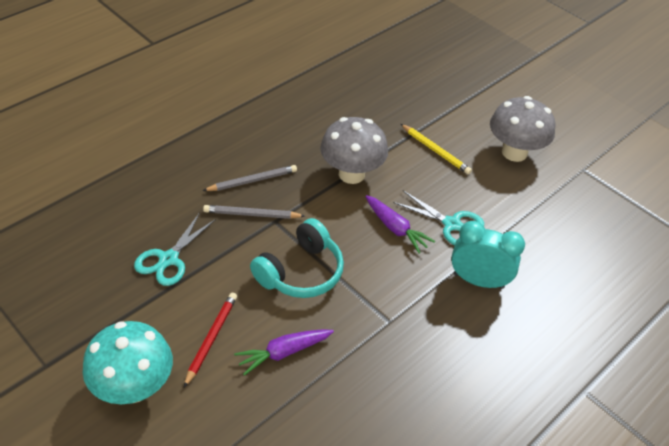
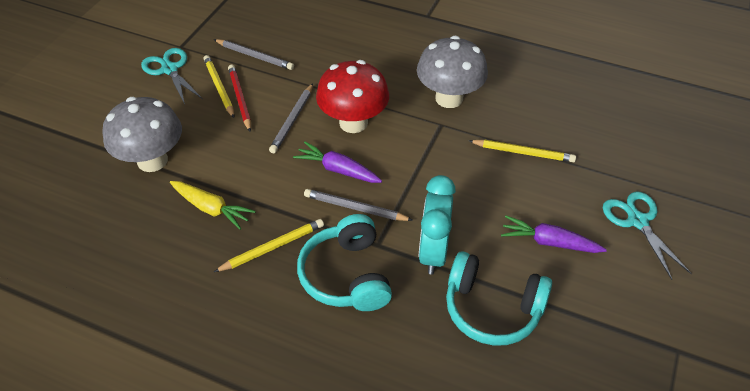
grey pencil: [202,165,297,191] [203,205,305,219] = 2 -> [214,39,294,70] [269,84,313,153] [304,189,413,221] = 3
red mushroom: none = 0 -> [316,60,389,133] = 1
turquoise headphones: [250,218,344,298] = 1 -> [297,214,392,311] [446,251,552,346] = 2
turquoise mushroom: [82,321,173,404] = 1 -> none = 0
yellow carrot: none = 0 -> [170,181,256,230] = 1
yellow pencil: [401,124,472,175] = 1 -> [203,55,234,118] [214,219,324,272] [469,139,576,162] = 3

